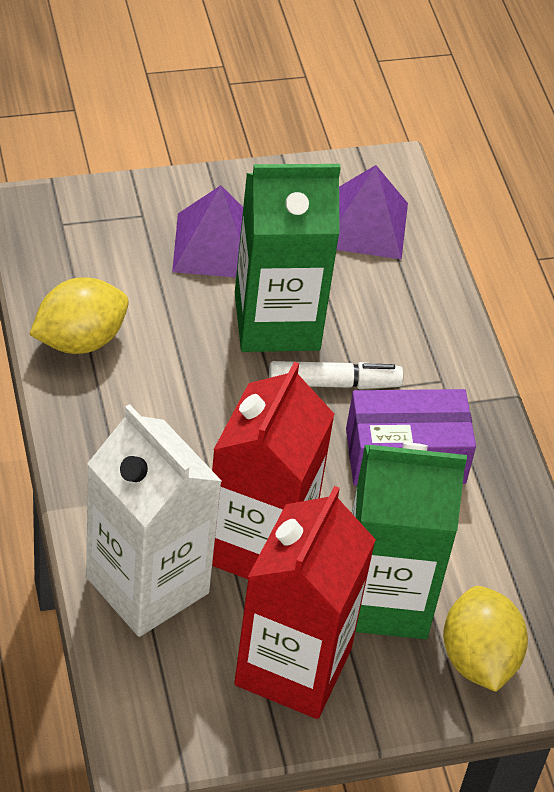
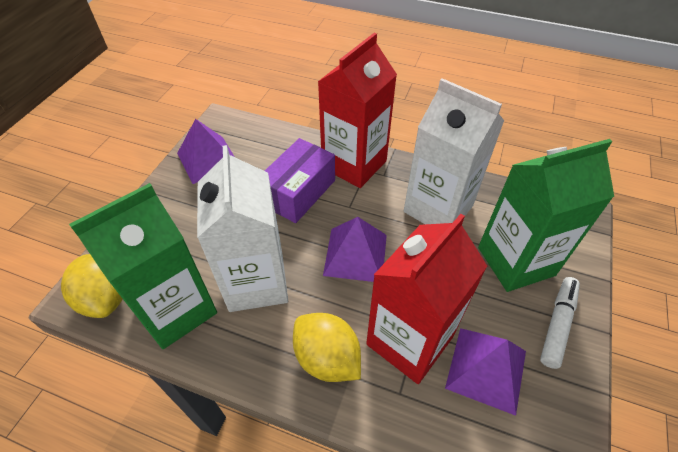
purple pyramid: [172,185,243,278] [336,165,408,260] = 2 -> [177,119,235,184] [323,217,387,282] [445,328,526,416] = 3
white carton: [86,404,222,637] = 1 -> [197,145,288,312] [404,78,505,224] = 2

